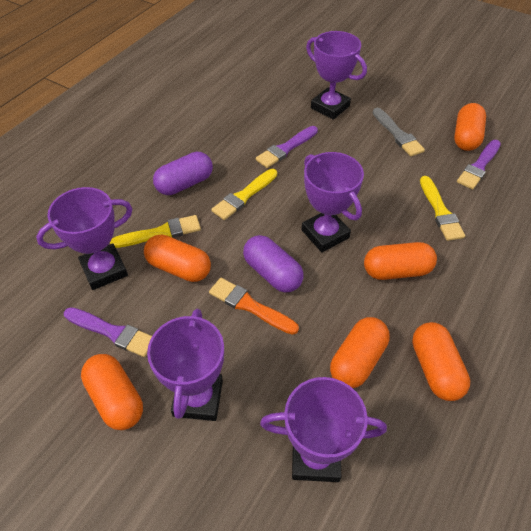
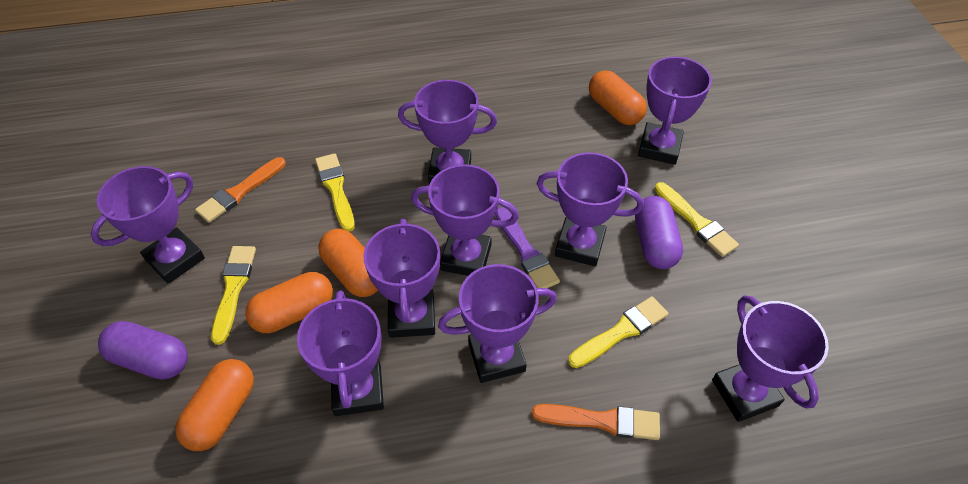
grey brush: [373,108,425,156] = 1 -> none = 0
orange brush: [209,278,299,335] = 1 -> [195,157,286,223] [532,404,660,440] = 2
orange capsule: [81,354,143,430] [144,235,211,282] [330,317,390,388] [364,242,437,280] [412,322,470,401] [454,103,486,151] = 6 -> [175,359,254,451] [245,272,333,333] [318,229,378,297] [589,70,647,125] = 4
purple brush: [64,307,152,357] [256,126,318,168] [457,140,501,189] = 3 -> [495,207,560,288] = 1
purple trophy: [36,187,133,290] [147,309,224,421] [260,377,387,482] [301,152,364,252] [306,31,367,120] = 5 -> [90,166,205,284] [297,291,384,416] [363,219,440,338] [398,80,497,184] [411,164,519,276] [438,264,557,383] [536,152,644,266] [638,57,712,165] [712,295,829,422] = 9
yellow brush: [110,215,201,248] [211,169,277,220] [420,176,465,241] = 3 -> [211,246,256,345] [315,153,355,232] [568,296,668,368] [655,182,739,257] = 4

